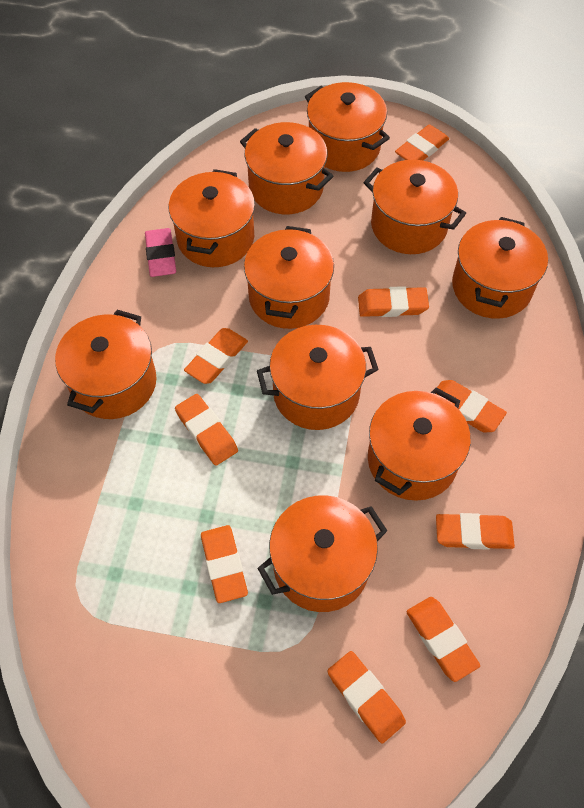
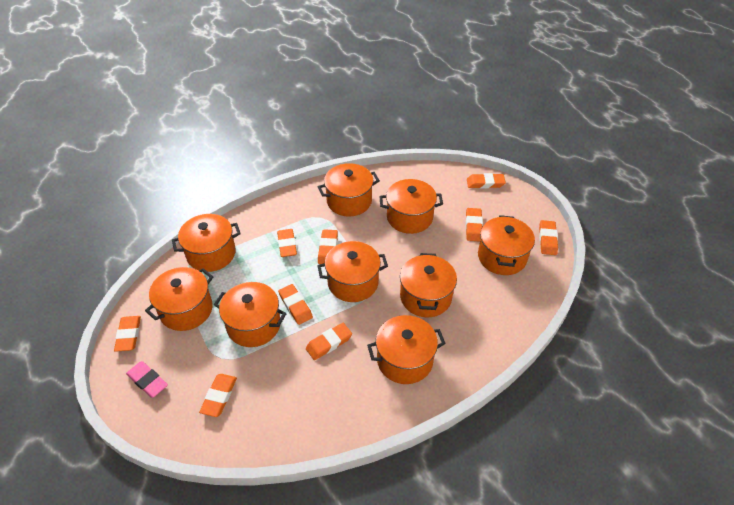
orange pot: [55,310,157,419] [169,169,255,267] [240,122,333,214] [244,226,334,329] [257,325,379,430] [257,495,387,612] [305,82,390,172] [364,160,466,254] [368,387,471,501] [452,217,548,319] = 10 -> [145,267,213,331] [172,214,241,272] [214,282,287,347] [317,241,388,302] [318,163,380,216] [367,315,446,384] [379,179,443,234] [400,253,457,317] [478,215,535,275] = 9

